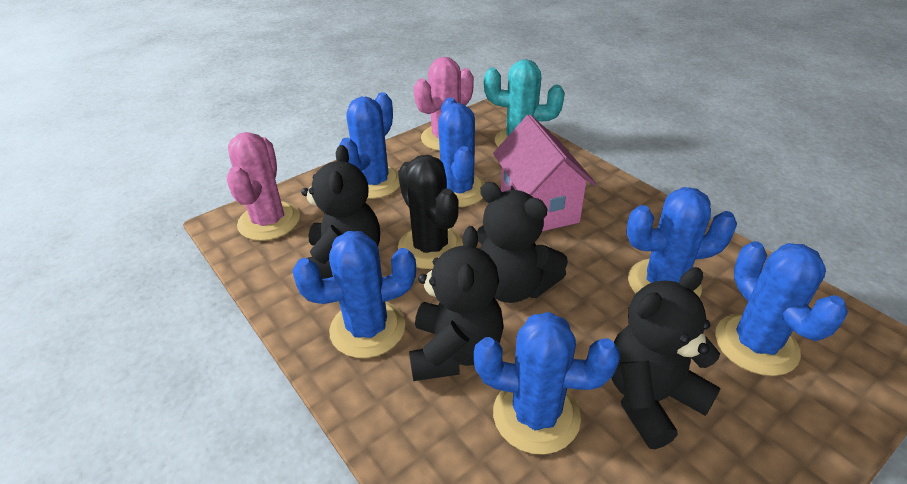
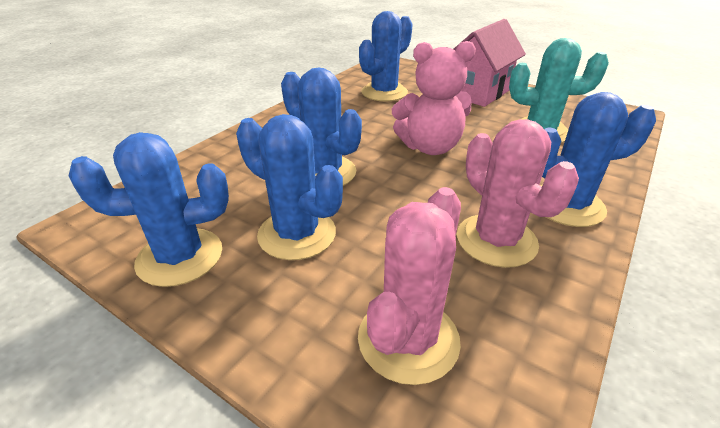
black cactus: [398,155,463,269] = 1 -> none = 0
black teddy bear: [301,145,380,279] [409,226,504,381] [477,182,568,303] [612,267,721,449] = 4 -> none = 0
blue cactus: [292,231,416,358] [339,92,400,199] [438,97,485,207] [474,312,620,454] [626,187,737,298] [715,241,848,376] = 6 -> [69,132,229,287] [236,114,343,260] [281,67,362,186] [359,11,413,101] [540,92,656,227] = 5
pink teddy bear: none = 0 -> [392,41,476,155] = 1

